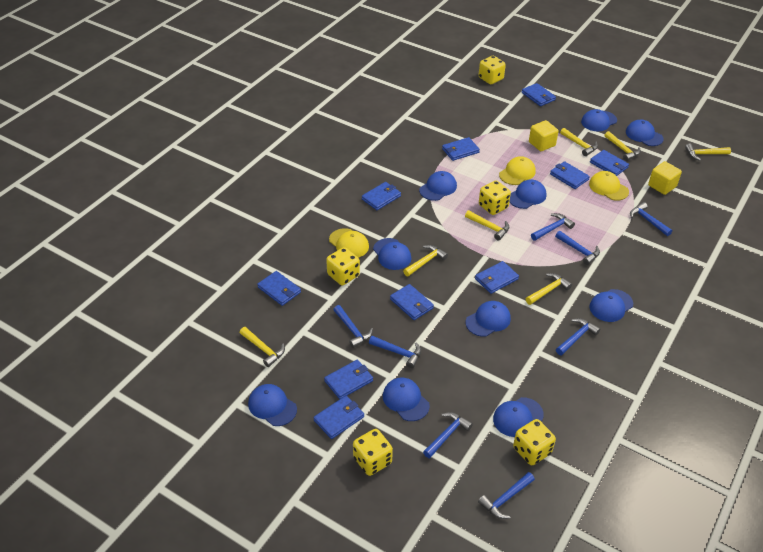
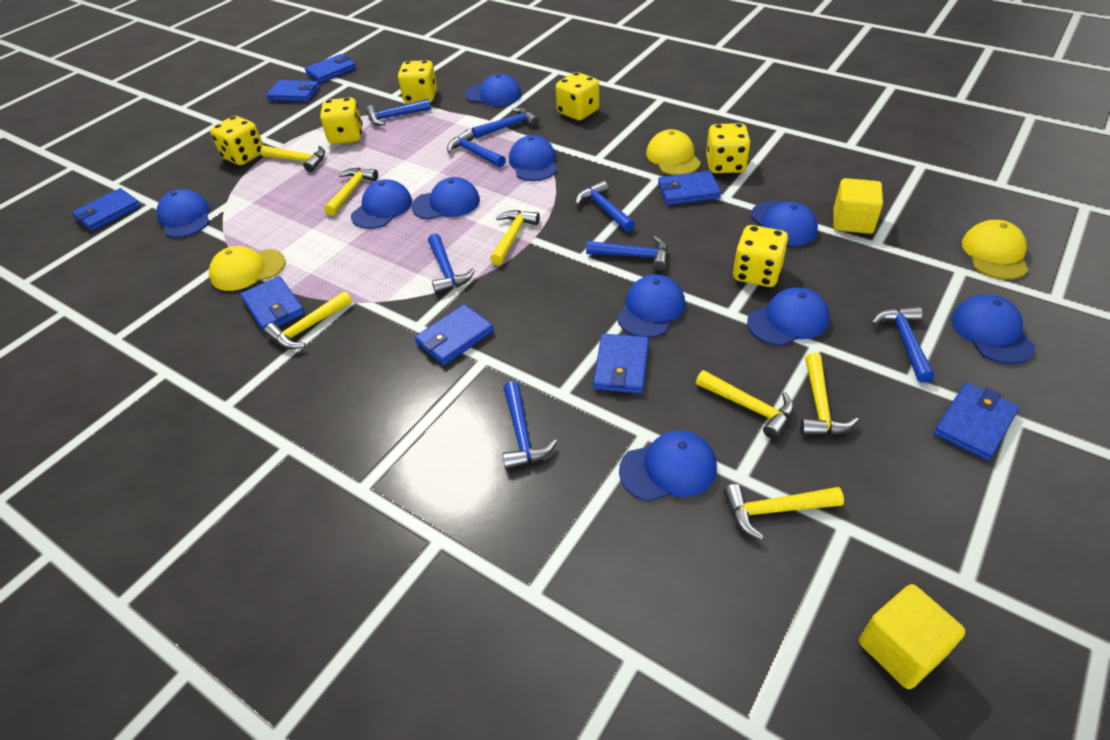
blue wallet: [257,271,301,306] [314,396,364,439] [324,360,373,399] [362,182,401,210] [390,284,434,320] [442,137,480,161] [475,261,519,294] [522,83,556,106] [550,161,590,189] [590,150,629,176] = 10 -> [72,188,141,231] [240,276,305,332] [266,80,320,102] [305,54,356,83] [415,304,494,365] [593,334,649,394] [658,171,721,205] [934,383,1019,461] = 8
yellow dice: [326,247,360,285] [353,429,393,476] [479,56,506,84] [479,180,511,215] [513,419,556,465] = 5 -> [210,116,264,165] [320,97,363,144] [398,60,437,103] [556,72,599,120] [706,123,751,173] [733,225,789,287] = 6

